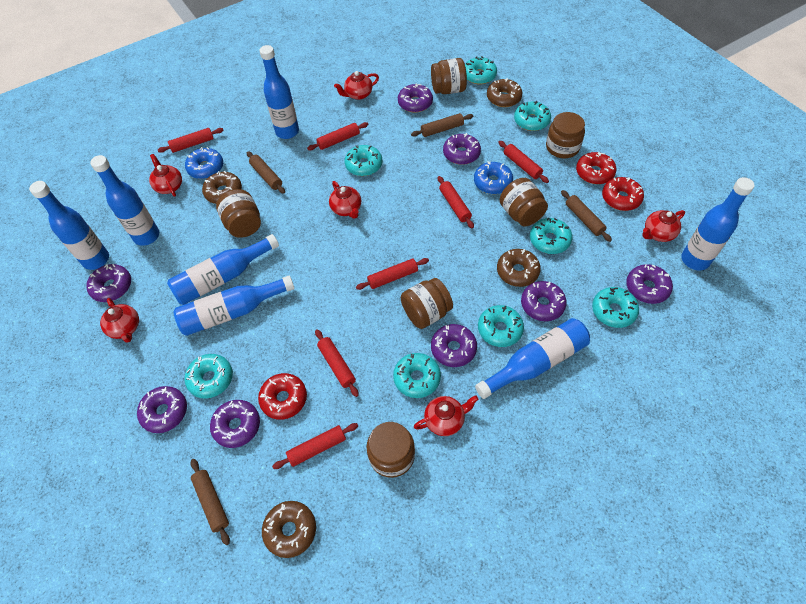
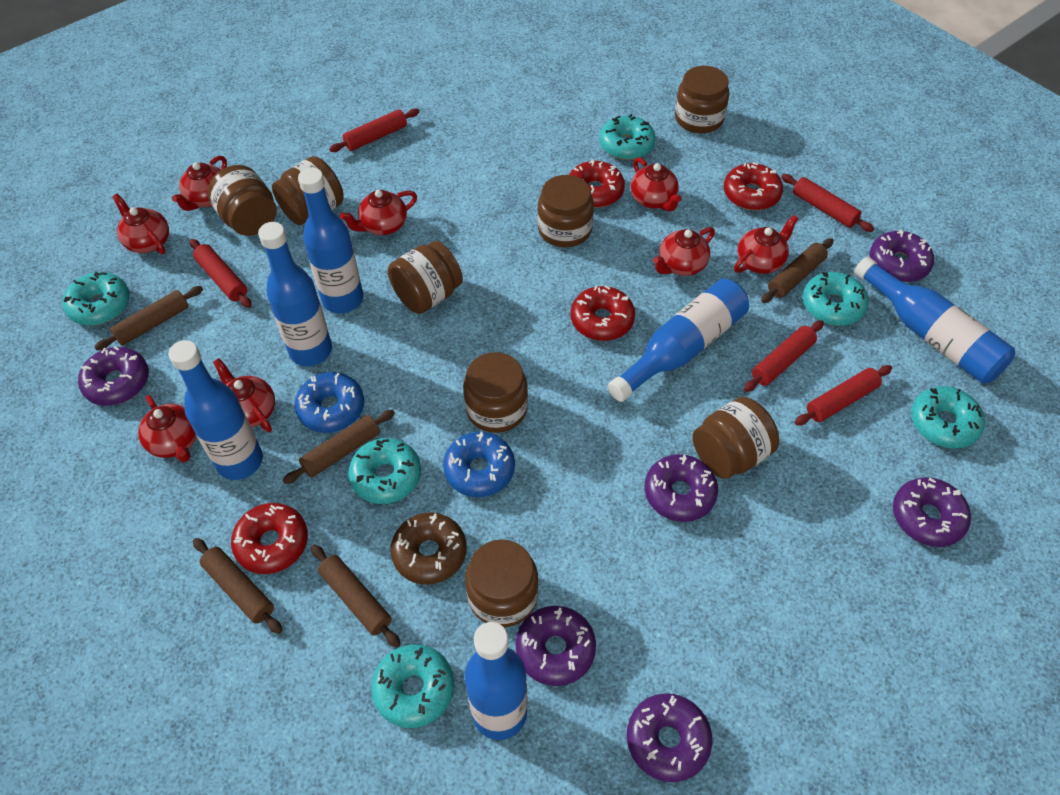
blue bottle: [29,181,109,270] [90,155,159,246] [167,234,279,305] [174,275,295,336] [259,45,299,139] [475,318,590,399] [681,177,754,270] = 7 -> [169,340,263,480] [258,222,332,366] [298,168,363,313] [465,622,528,740] [608,279,749,402] [854,256,1015,383] = 6
brown donut: [202,171,242,204] [262,501,316,558] [487,78,522,107] [497,249,541,287] = 4 -> [391,512,466,585] = 1
brown jar: [216,189,261,238] [367,422,415,478] [401,278,453,329] [431,58,467,94] [500,178,548,226] [546,112,585,158] = 6 -> [207,165,277,236] [272,156,344,225] [388,241,463,314] [463,352,528,433] [465,539,539,627] [537,175,594,247] [675,66,729,133] [693,397,779,479] = 8
brown rolling pin: [190,459,230,545] [247,151,285,194] [411,113,473,137] [561,190,612,242] = 4 -> [94,286,203,351] [193,538,282,634] [283,409,395,484] [311,544,401,648] [761,238,834,303] = 5
purple donut: [86,264,131,302] [137,386,187,433] [210,400,260,448] [398,84,433,113] [431,324,477,367] [443,133,481,165] [521,281,567,321] [626,264,673,304] = 8 -> [78,346,149,406] [516,606,596,686] [627,693,712,782] [644,454,718,522] [870,229,934,282] [893,477,971,547] = 6
red donut: [258,373,307,420] [576,152,617,184] [602,177,644,211] = 3 -> [231,503,308,574] [569,159,625,208] [571,285,635,341] [724,162,783,210] = 4
red rolling pin: [158,128,224,153] [272,423,358,469] [307,122,368,150] [315,329,359,397] [356,258,429,290] [438,176,474,228] [498,141,549,183] = 7 -> [190,239,251,308] [329,108,420,152] [744,320,824,392] [781,174,874,232] [795,365,892,425] = 5
red teapot: [100,298,139,343] [149,154,182,197] [329,181,361,219] [334,71,379,100] [414,395,478,436] [643,210,685,242] = 6 -> [112,194,169,254] [138,395,197,462] [172,156,227,211] [213,358,275,432] [340,190,417,235] [631,157,681,212] [653,227,715,276] [734,215,799,274] = 8
turquoise donut: [185,354,233,399] [345,145,382,176] [393,353,441,398] [465,56,497,84] [478,305,524,347] [514,101,551,131] [530,217,572,254] [592,287,639,328] = 8 -> [63,272,130,325] [348,438,421,504] [371,644,454,728] [599,114,656,160] [803,272,869,326] [911,386,985,448] = 6

